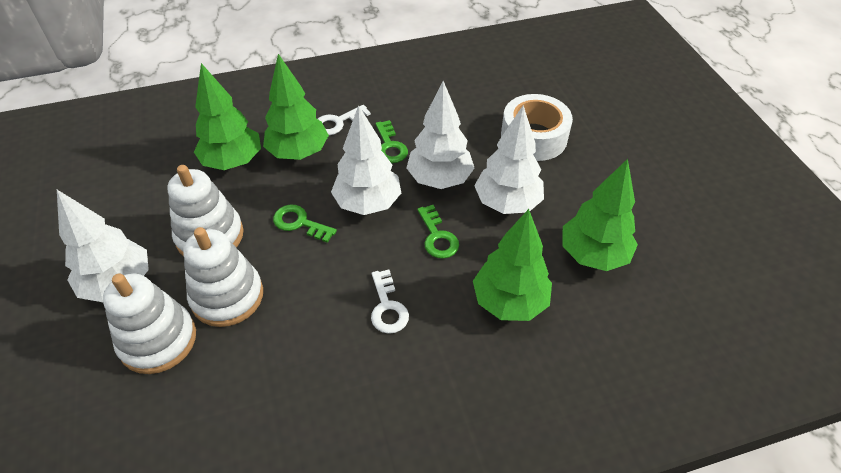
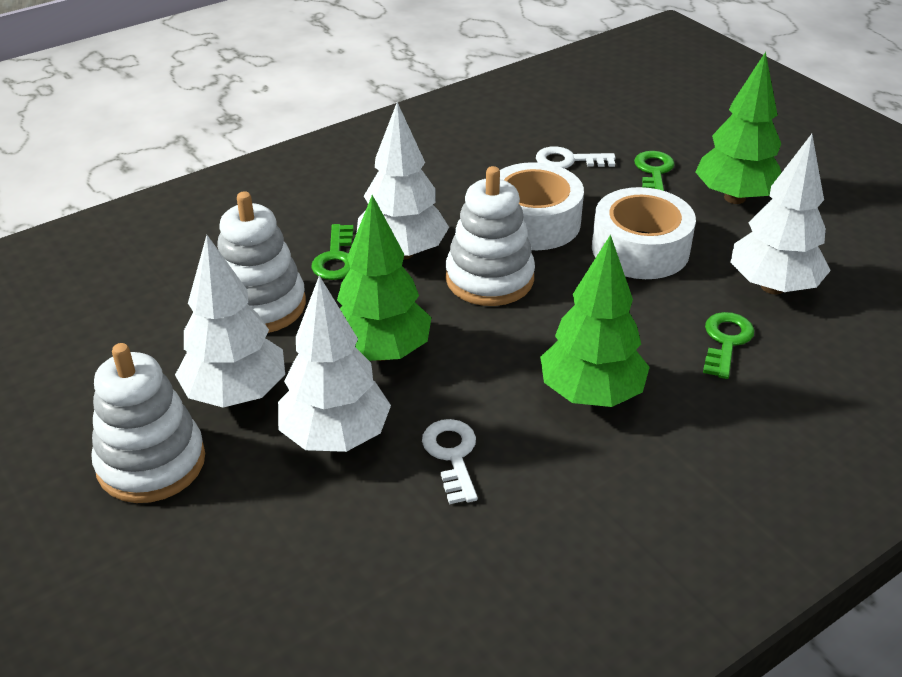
green tree: [194,63,261,170] [263,54,329,160] [473,209,552,321] [562,159,638,271] = 4 -> [337,195,431,361] [540,234,650,407] [695,52,782,204] = 3
white tape: [501,94,573,161] = 1 -> [500,162,584,250] [592,187,696,279] = 2

